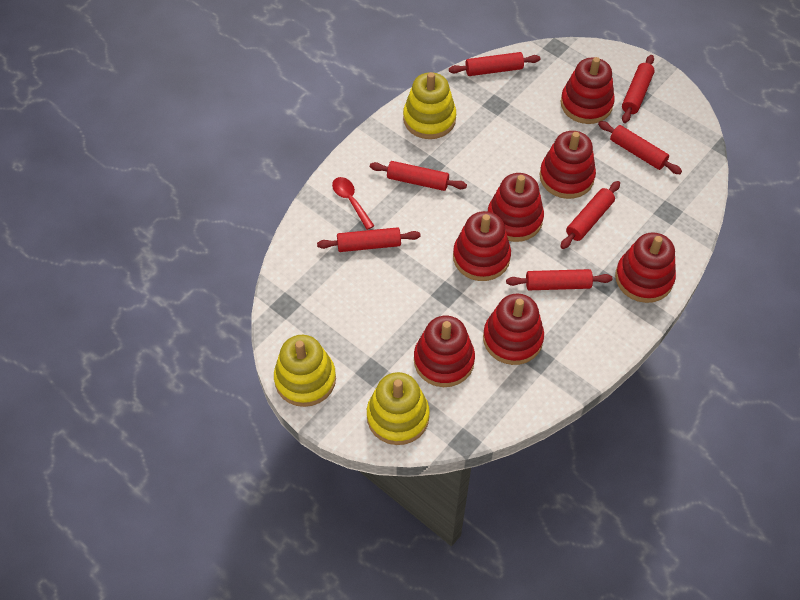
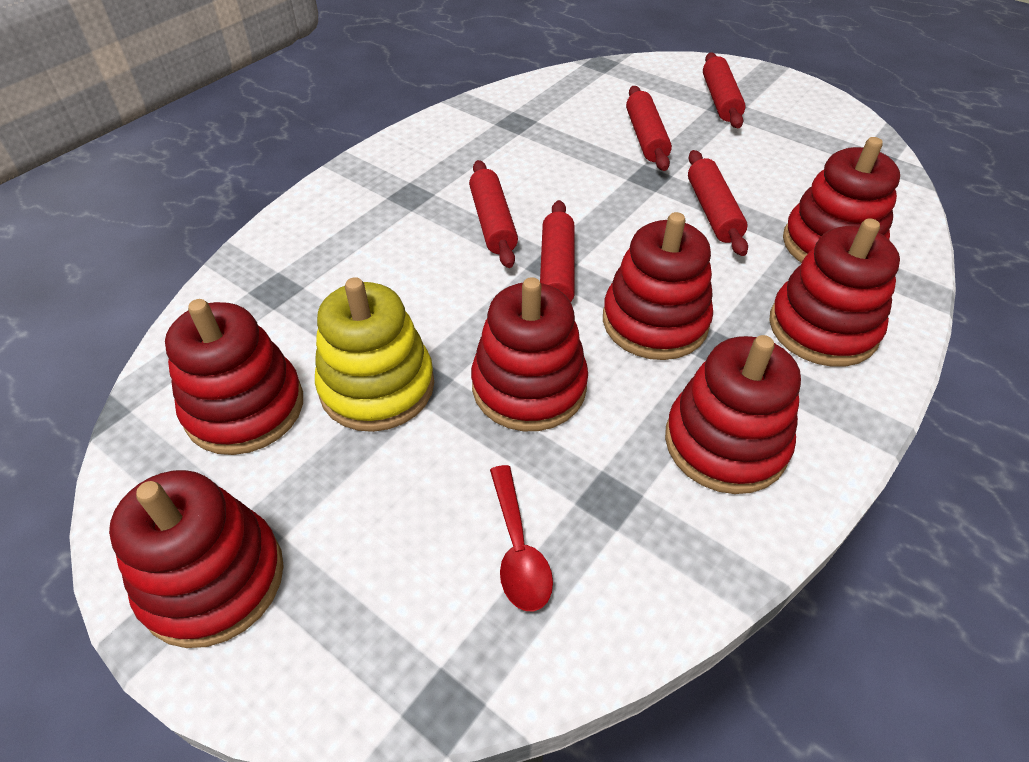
red rolling pin: [317,227,421,252] [370,161,467,191] [449,52,540,76] [506,269,612,290] [560,181,620,249] [598,121,682,174] [622,55,655,123] = 7 -> [469,160,518,268] [540,200,575,302] [626,86,672,171] [688,150,748,256] [703,52,746,128] = 5
yellow stacking toy: [274,335,336,407] [367,372,430,445] [403,72,456,139] = 3 -> [315,277,434,432] = 1

